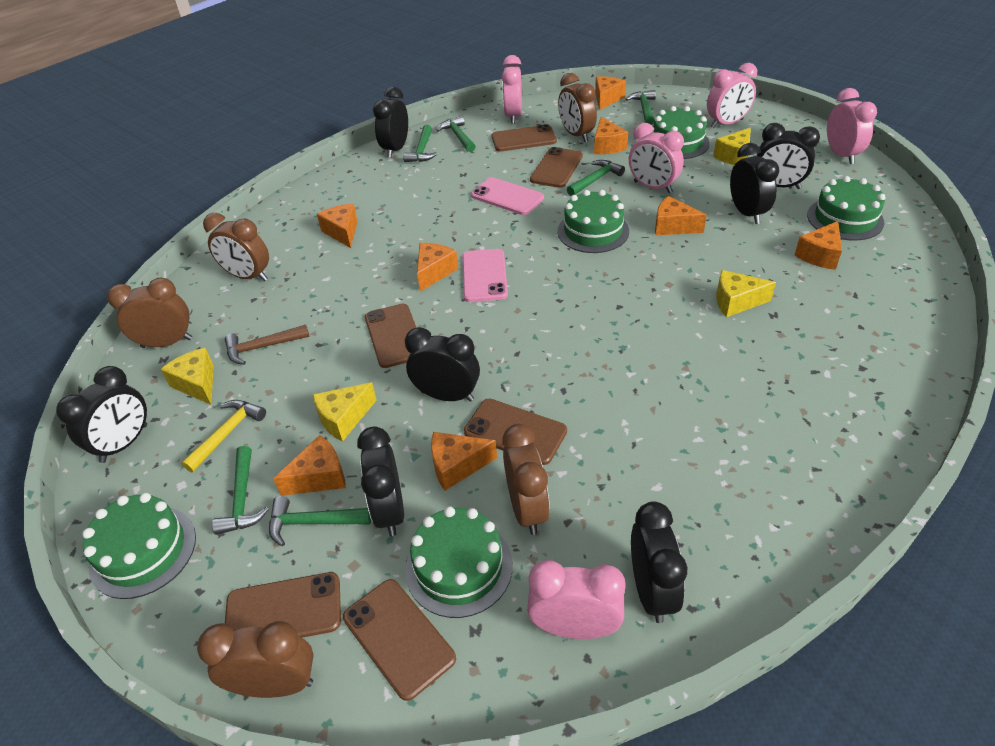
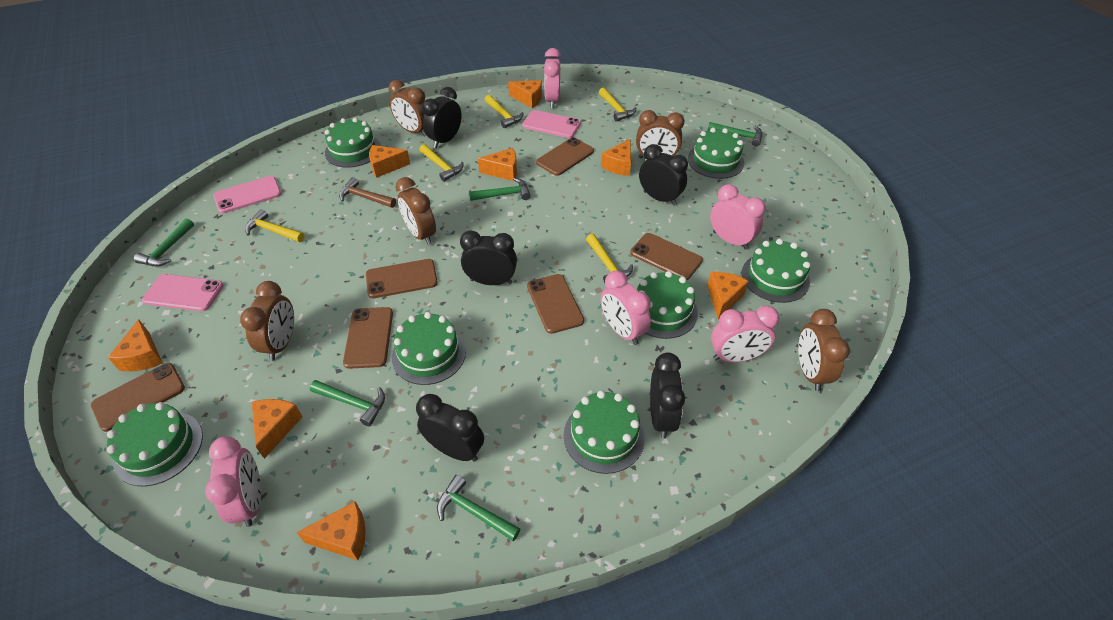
black clock: [56,366,147,463] [357,426,404,536] [373,87,408,158] [405,327,480,402] [631,501,687,623] [730,143,779,224] [757,123,820,189] = 7 -> [416,394,484,462] [422,87,462,148] [460,230,517,285] [639,144,688,206] [650,353,685,438] = 5
green cake: [82,493,196,599] [405,506,513,618] [558,190,629,253] [652,106,710,159] [807,176,886,241] = 5 -> [107,402,203,486] [325,118,381,168] [392,312,466,385] [564,390,645,474] [637,271,698,339] [688,128,744,179] [741,239,811,303] = 7
green hammer: [212,446,269,535] [269,496,371,546] [403,125,437,162] [436,116,476,152] [567,160,625,196] [626,90,656,125] = 6 -> [134,218,194,266] [310,380,385,426] [437,475,521,541] [469,178,531,201] [708,122,762,146] = 5
pink phone: [462,249,508,302] [471,177,544,215] = 2 -> [142,274,224,311] [214,176,281,213] [522,110,581,138] = 3
yellow cheese: [160,348,214,405] [313,382,377,442] [713,128,751,165] [716,270,776,317] = 4 -> none = 0
yellow hammer: [181,400,266,472] = 1 -> [245,209,305,242] [419,144,463,182] [485,95,524,128] [586,234,633,283] [599,88,636,122] = 5

